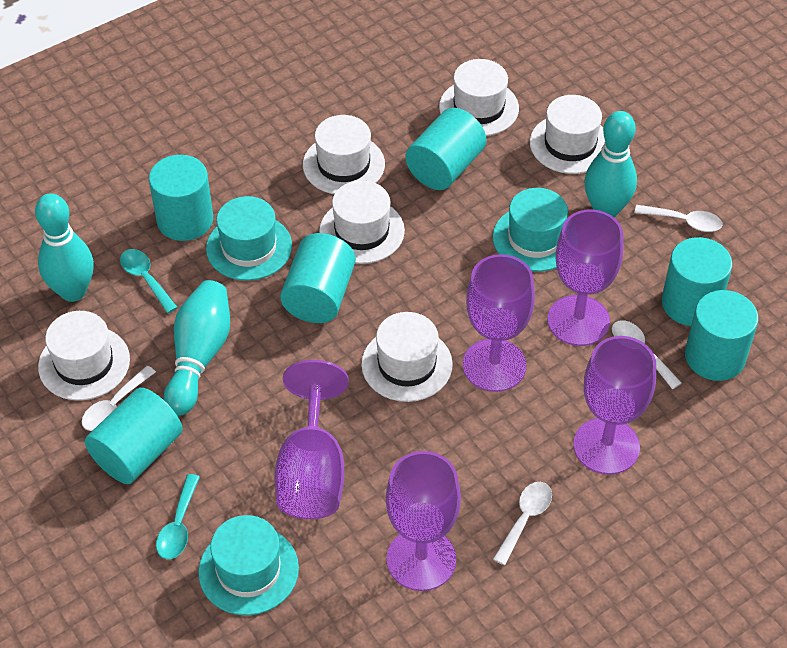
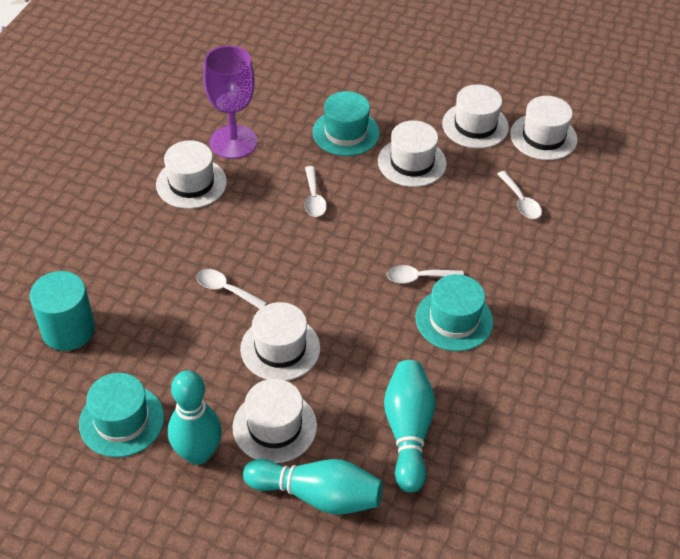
purple goblet: [275,360,349,519] [386,451,461,591] [463,254,535,392] [547,209,623,346] [573,336,656,475] = 5 -> [203,45,257,159] = 1
turquoise cylinder: [85,388,183,484] [149,155,213,241] [280,233,356,323] [405,108,487,190] [662,237,732,326] [685,290,758,381] = 6 -> [30,271,95,351] = 1
turquoise spoon: [120,249,178,313] [156,474,200,559] = 2 -> none = 0

